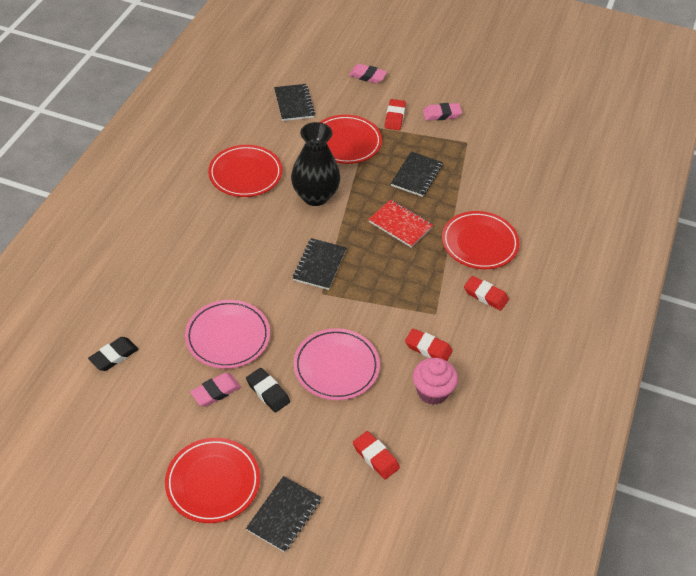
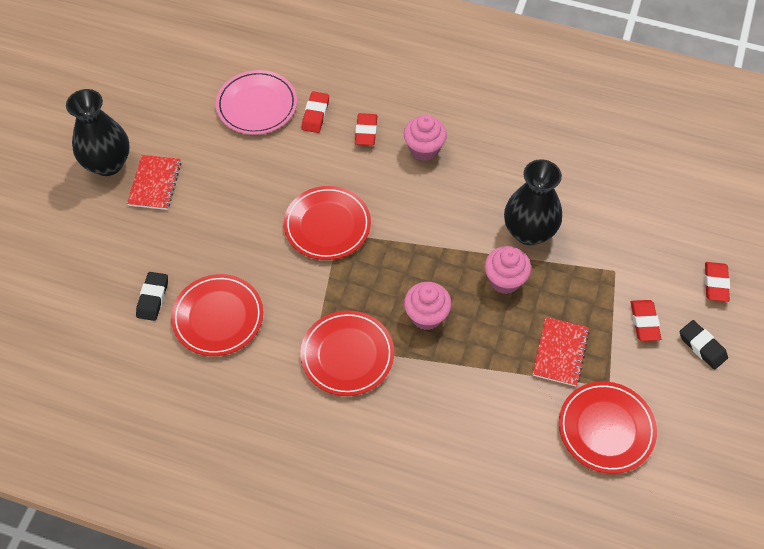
black notebook: [246,476,321,553] [274,84,315,121] [293,238,347,290] [391,151,443,197] = 4 -> none = 0
black vase: [291,122,340,206] = 1 -> [66,89,130,176] [504,159,562,245] = 2
pink cupcake: [413,358,458,405] = 1 -> [404,115,447,161] [404,282,452,330] [485,246,531,294] = 3
pink eraser: [190,373,241,407] [349,64,387,84] [423,103,462,121] = 3 -> none = 0
pink plate: [185,300,270,369] [294,328,380,400] = 2 -> [216,70,297,135] = 1
red notebook: [368,200,433,248] = 1 -> [127,155,181,210] [533,317,590,386] = 2

